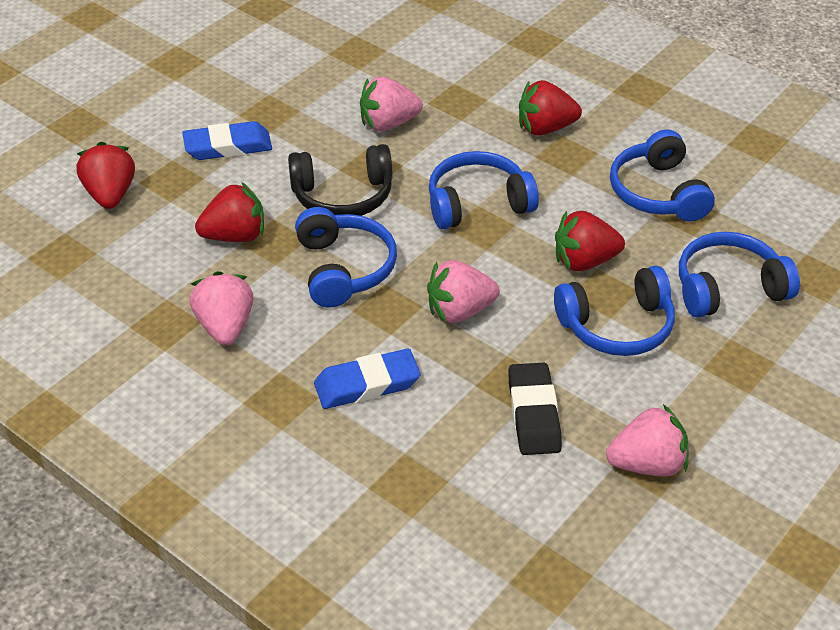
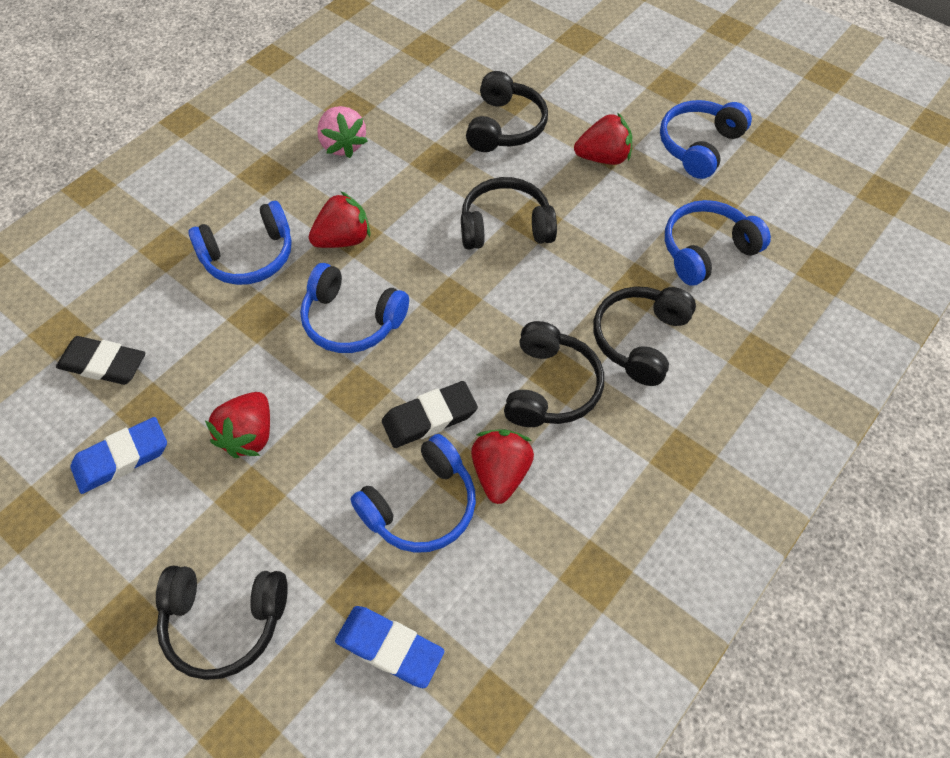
black eraser: [508,363,562,455] = 1 -> [56,336,145,385] [382,381,478,448] = 2
black headphones: [288,144,392,216] = 1 -> [156,566,288,680] [461,177,557,250] [466,71,548,152] [504,321,604,427] [594,286,696,386] = 5
pink strawberry: [190,271,253,346] [360,76,423,131] [427,260,500,323] [606,404,689,477] = 4 -> [317,106,368,158] = 1

